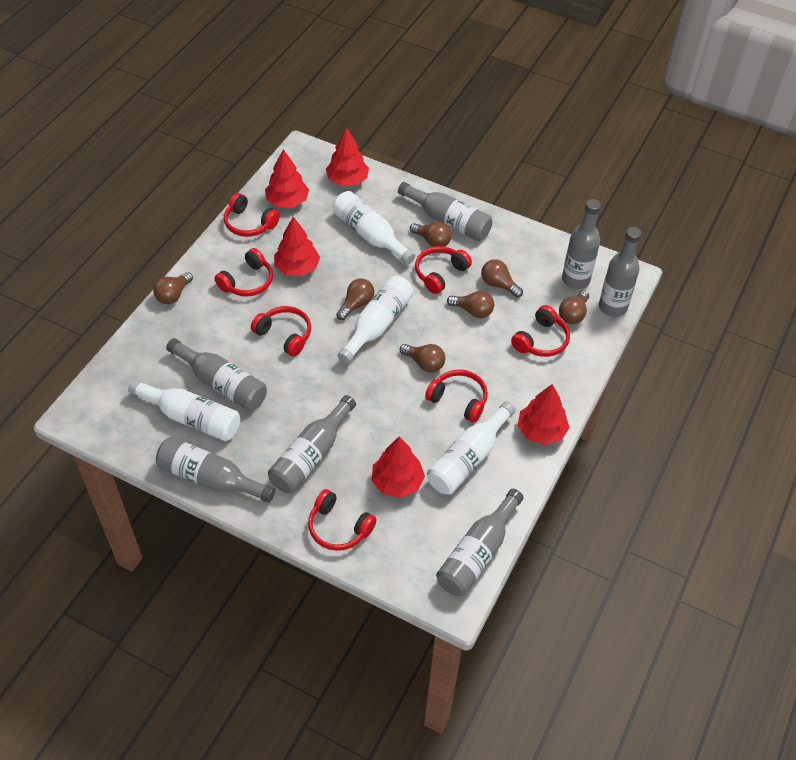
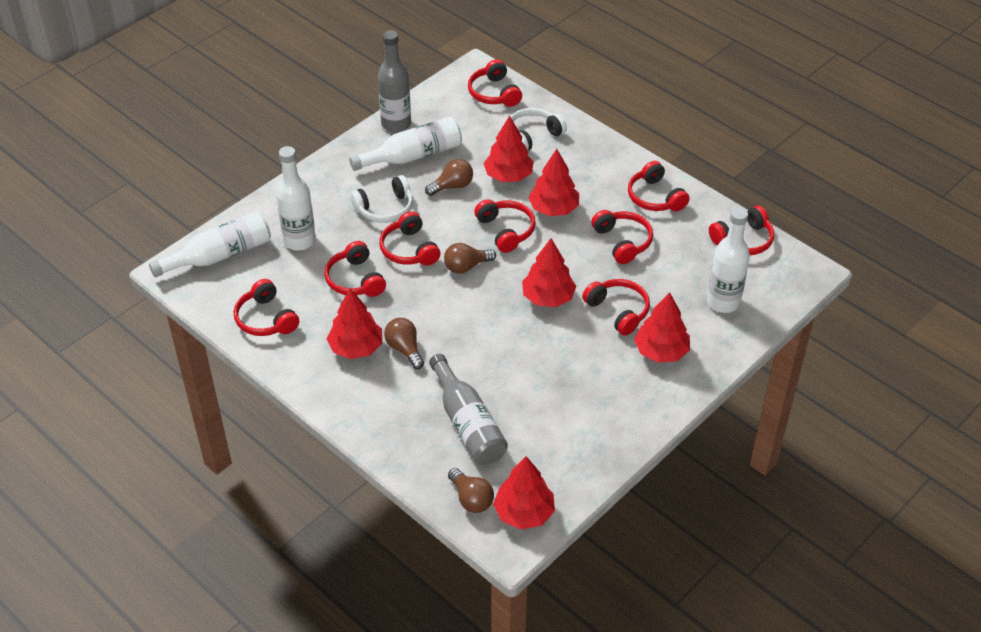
brown light bulb: [153,272,193,304] [336,278,375,320] [400,344,445,373] [410,222,452,247] [447,291,494,318] [481,259,523,297] [559,291,589,324] = 7 -> [384,318,424,369] [425,159,473,196] [444,243,496,274] [448,468,494,513] = 4
grey bottle: [156,437,275,503] [166,338,267,411] [268,395,356,493] [398,182,492,241] [436,489,524,596] [562,199,601,289] [599,227,641,317] = 7 -> [378,30,411,132] [429,354,508,465] = 2
red headphones: [214,248,273,297] [224,193,280,237] [251,306,311,357] [308,489,377,551] [415,246,472,294] [425,369,488,423] [511,305,570,357] = 7 -> [234,279,299,336] [324,241,386,297] [379,211,440,266] [468,59,522,107] [474,200,536,253] [582,279,650,336] [591,210,653,264] [628,161,690,211] [709,206,774,255] = 9
red tree: [265,149,309,207] [274,217,320,276] [326,128,369,186] [371,436,425,498] [518,384,569,445] = 5 -> [327,289,382,359] [483,115,534,182] [493,456,555,530] [522,238,576,307] [528,149,579,216] [634,292,690,363] = 6
white headphones: none = 0 -> [350,175,413,223] [510,108,567,151] = 2

